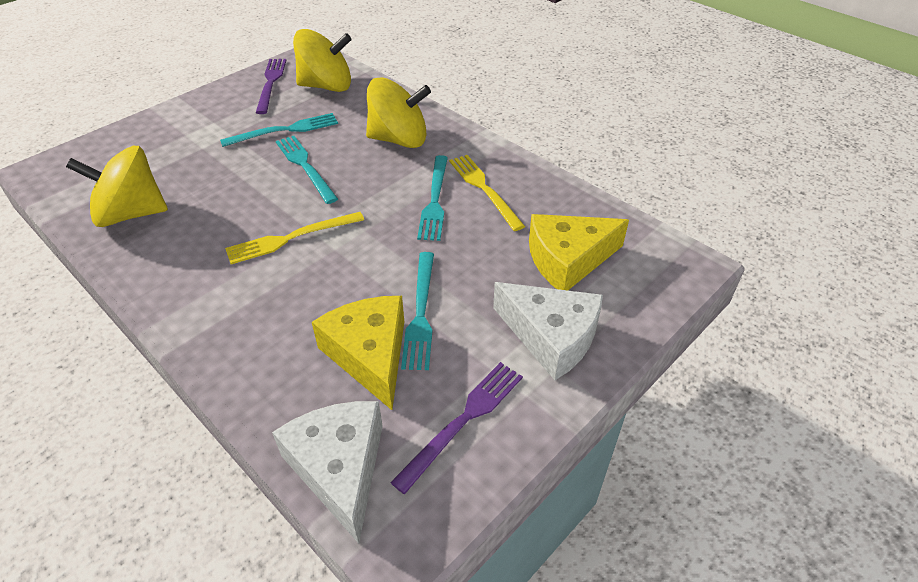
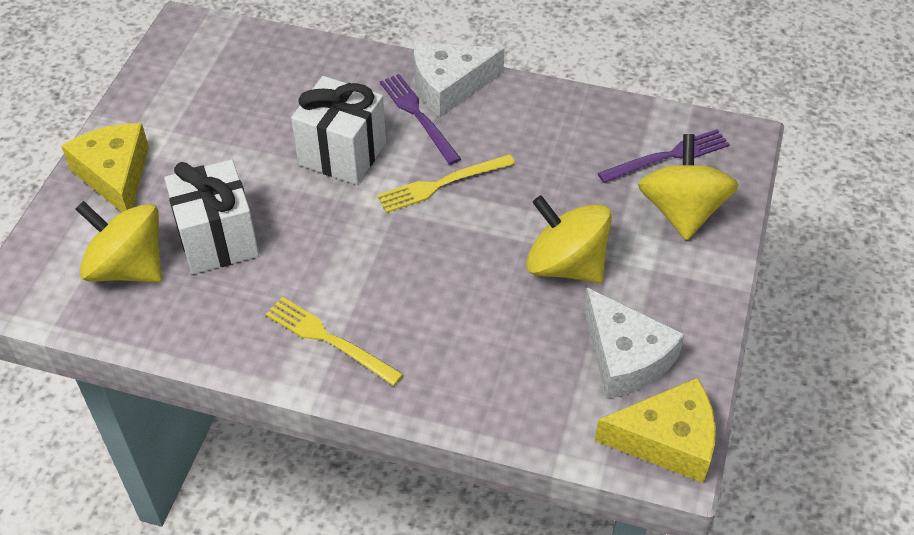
turquoise fork: [220,113,338,147] [276,136,338,204] [401,252,434,370] [417,155,448,241] = 4 -> none = 0
white gift: none = 0 -> [164,160,259,274] [291,76,386,185] = 2

